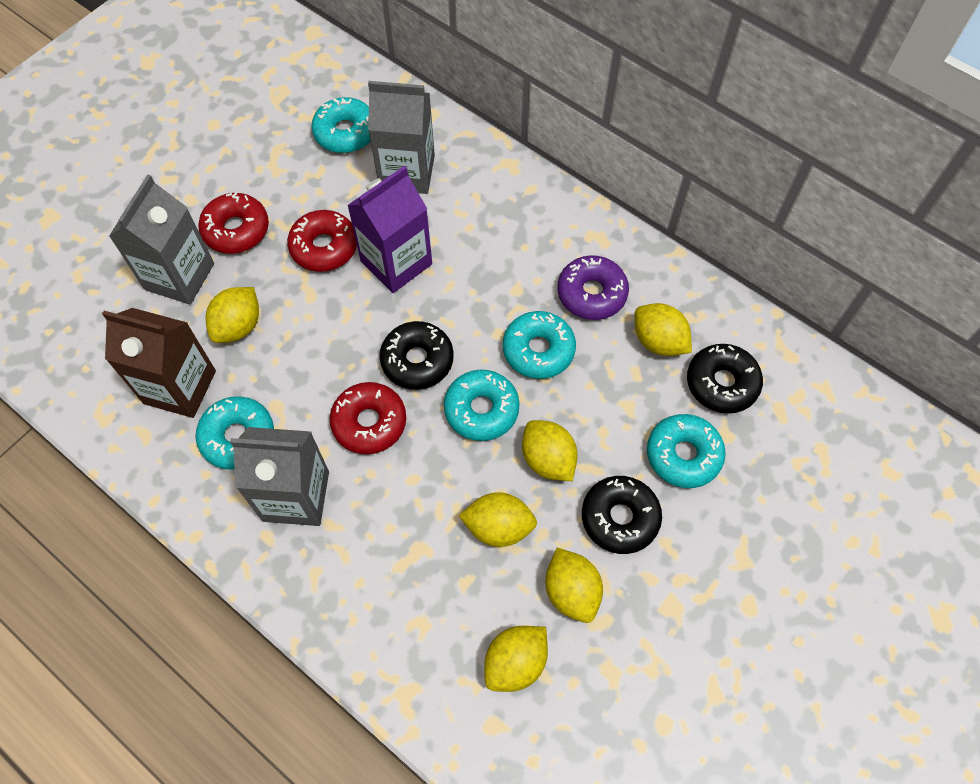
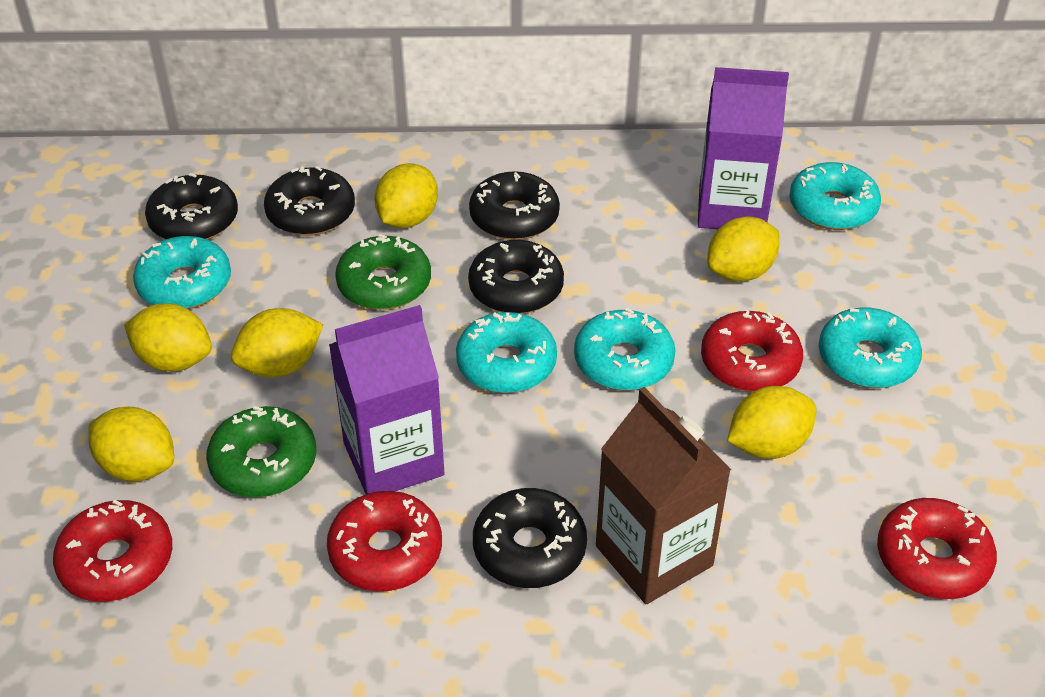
black donut: [379,321,454,390] [582,476,662,554] [687,344,763,414] = 3 -> [145,173,238,240] [264,166,355,236] [468,240,564,314] [469,171,560,240] [473,488,587,588] = 5
green donut: none = 0 -> [206,406,316,497] [335,234,431,310] = 2
grey carton: [109,174,214,305] [230,427,329,526] [368,81,435,194] = 3 -> none = 0
purple carton: [347,165,432,293] = 1 -> [329,305,445,494] [698,67,789,229] = 2
purple donut: [557,255,629,320] = 1 -> none = 0
red donut: [198,192,269,254] [287,210,357,272] [330,382,406,454] = 3 -> [53,500,172,602] [327,491,442,591] [701,310,803,392] [877,498,997,599] = 4

